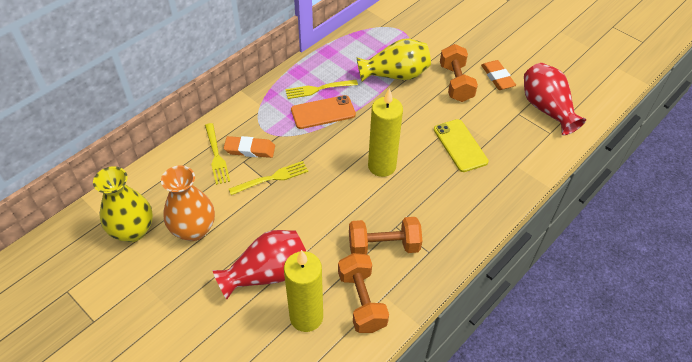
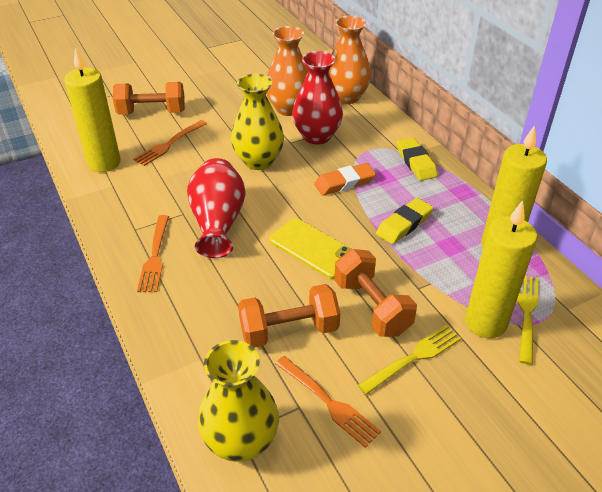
orange eraser: [224,136,275,158] [481,60,516,90] = 2 -> [314,163,376,195] = 1
orange fork: none = 0 -> [133,120,207,166] [137,215,169,292] [275,356,381,448] = 3
orange phone: [291,95,356,129] = 1 -> none = 0
orange vase: [161,165,215,241] = 1 -> [266,26,308,116] [329,16,371,104] = 2
yellow candle: [284,250,323,332] [368,88,403,177] = 2 -> [64,48,121,172] [465,200,537,338] [481,125,547,248] = 3
yellow eraser: none = 0 -> [376,198,433,244] [397,137,438,181] = 2
yellow fork: [205,123,230,185] [229,161,308,195] [285,80,358,99] = 3 -> [358,325,461,395] [517,276,539,365] = 2

